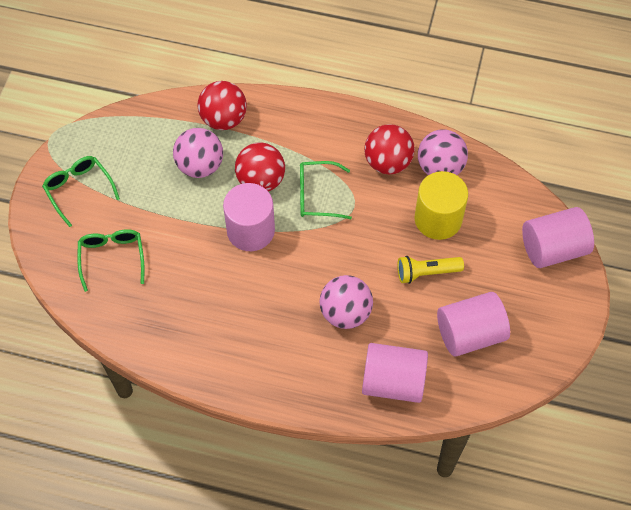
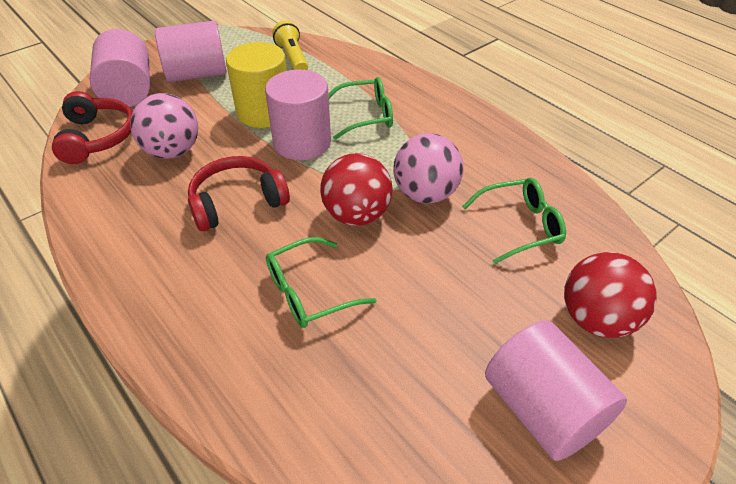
pink ball: [173,128,223,178] [319,275,373,329] [418,129,468,175] = 3 -> [130,93,198,159] [393,133,464,203] = 2
red ball: [198,81,247,130] [235,142,285,192] [364,124,415,175] = 3 -> [320,153,393,226] [564,252,657,338] = 2
red headphones: none = 0 -> [52,91,133,164] [188,156,290,231] = 2

